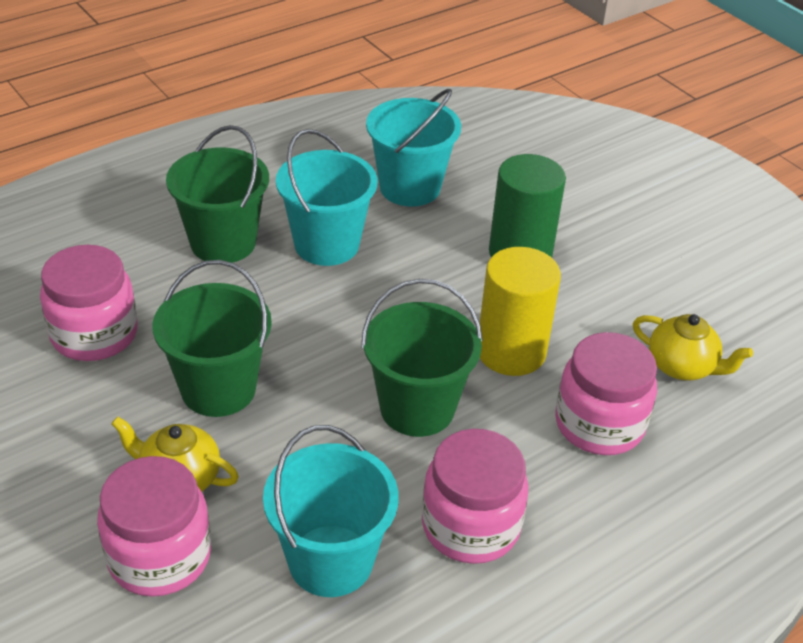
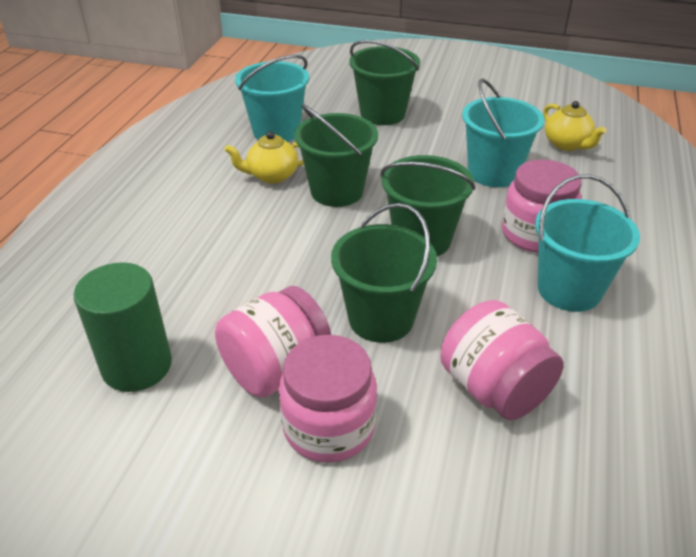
green bucket: [153,260,272,417] [166,125,269,263] [361,279,483,437] = 3 -> [294,104,378,207] [331,203,437,343] [349,40,420,125] [381,155,475,256] = 4
yellow cylinder: [480,247,561,376] = 1 -> none = 0

